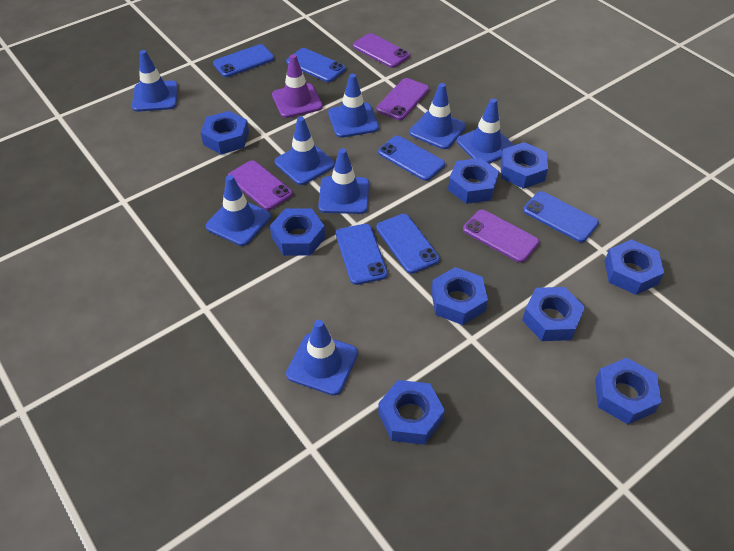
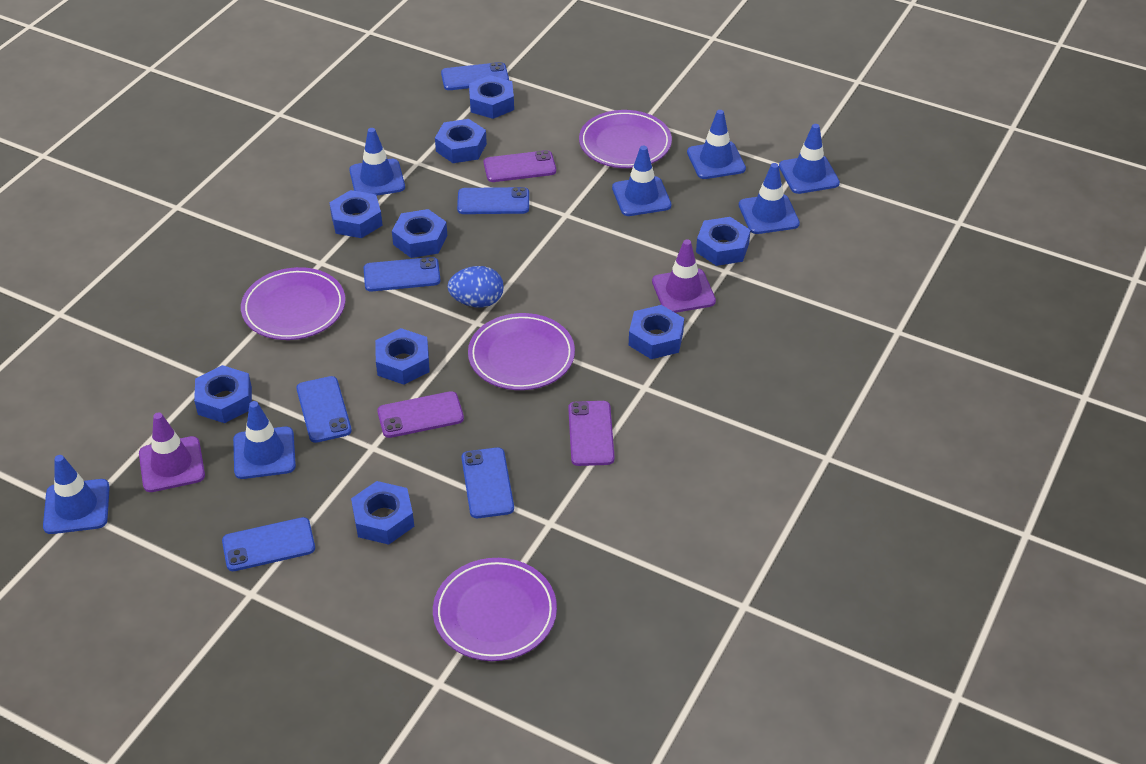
blue egg: none = 0 -> [447,266,504,307] = 1
blue traffic cone: [132,50,178,112] [206,175,271,246] [275,117,335,185] [286,320,358,395] [318,148,369,214] [328,74,379,138] [409,83,466,149] [457,98,514,164] = 8 -> [43,455,110,534] [233,401,296,479] [349,128,405,196] [612,145,671,216] [687,110,746,179] [739,163,800,234] [779,124,840,194] = 7
purple phone: [228,160,293,210] [353,33,410,68] [376,78,429,120] [463,210,539,263] = 4 -> [377,391,464,438] [484,150,556,182] [568,401,615,466] = 3
purple plate: none = 0 -> [241,267,345,340] [433,558,557,661] [468,313,575,390] [579,110,672,168] = 4
purple traffic cone: [272,54,323,118] = 1 -> [139,412,205,492] [652,239,716,313] = 2

